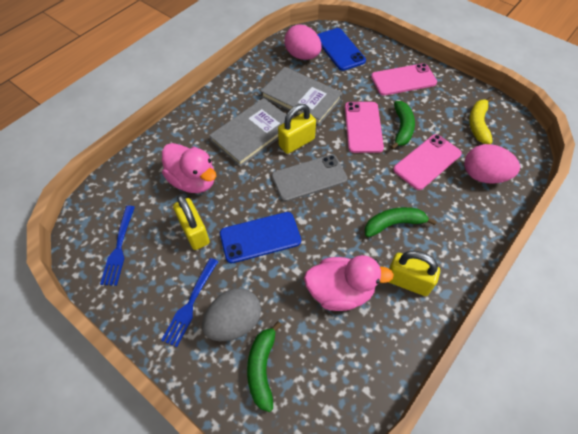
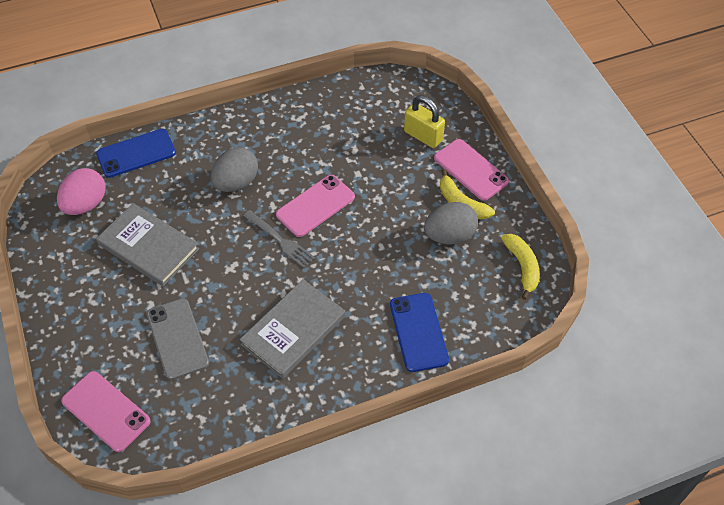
blue fork: [100,206,135,286] [161,258,219,347] = 2 -> none = 0
green banana: [247,321,282,412] [365,207,437,237] [390,101,415,150] = 3 -> none = 0
grey egg: [202,288,261,341] = 1 -> [211,147,258,192] [424,202,478,244] = 2
grey fork: none = 0 -> [243,210,315,268] = 1
pink duck: [162,143,216,193] [304,255,394,311] = 2 -> none = 0
pink egg: [284,25,322,60] [464,144,520,184] = 2 -> [57,168,106,215] = 1
yellow banana: [469,97,493,144] = 1 -> [440,169,495,219] [501,234,540,300] = 2
yellow padlock: [173,195,210,250] [278,104,316,154] [389,251,440,296] = 3 -> [404,96,445,148] = 1

